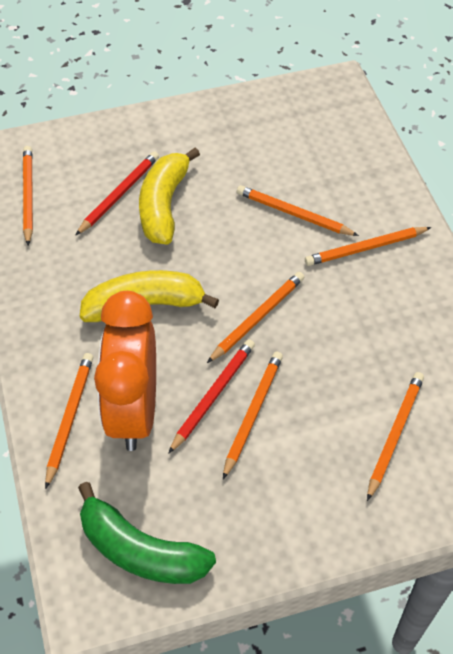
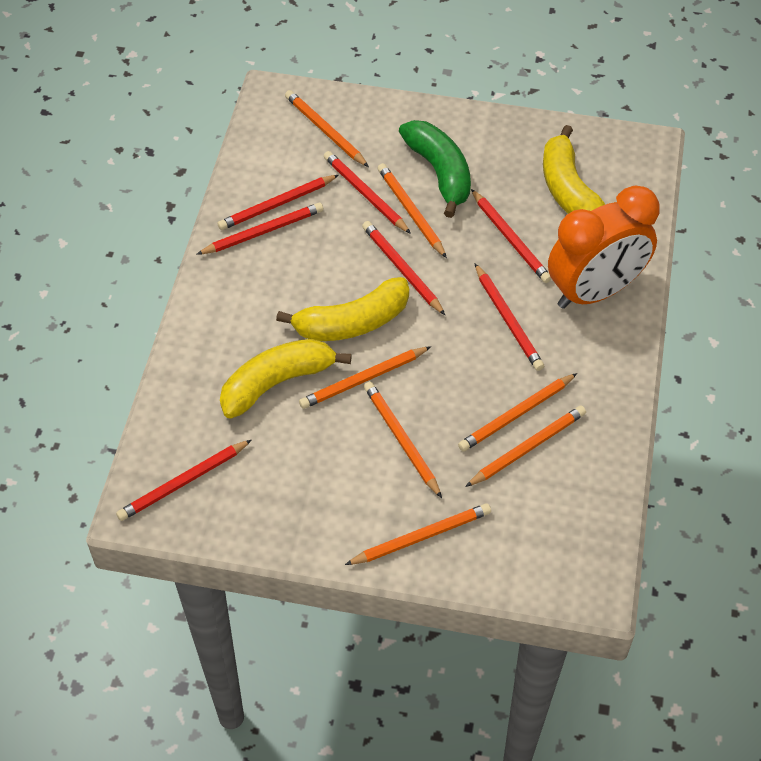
red pencil: [75,151,159,236] [168,339,255,454] = 2 -> [116,440,252,521] [196,203,323,255] [218,175,339,230] [324,151,411,234] [362,221,445,315] [471,189,551,283] [475,264,544,371] = 7
yellow banana: [80,270,219,322] [139,148,200,245] = 2 -> [220,339,352,419] [276,277,409,341] [543,125,605,214] = 3

